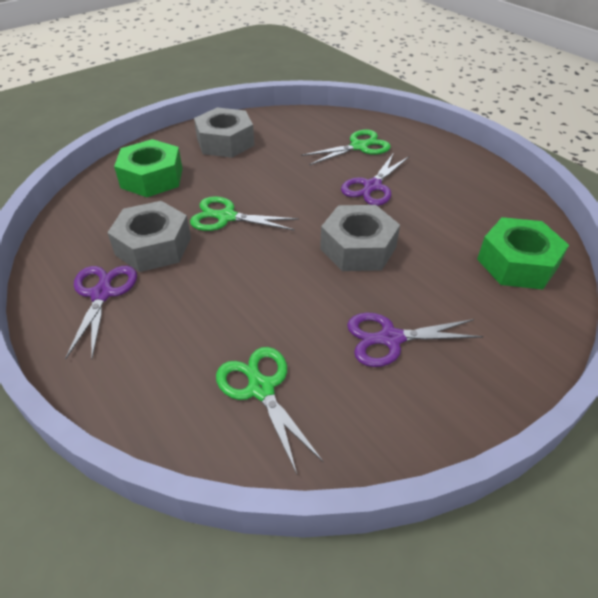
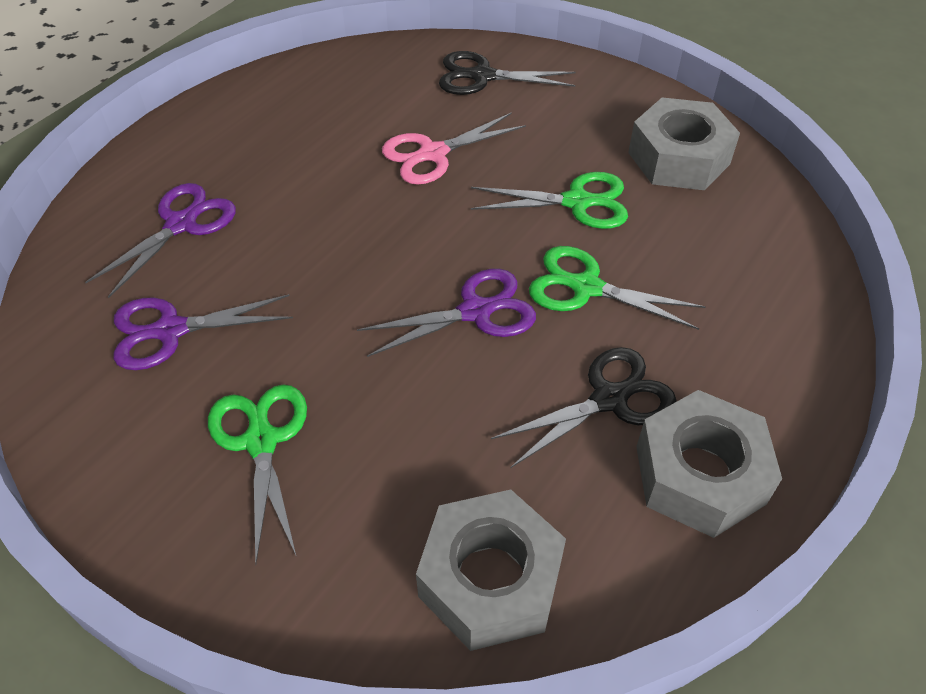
black scissors: none = 0 -> [439,51,576,95] [491,347,677,468] = 2
green nut: [114,139,183,197] [477,217,569,290] = 2 -> none = 0
pink scissors: none = 0 -> [382,112,526,185] = 1

